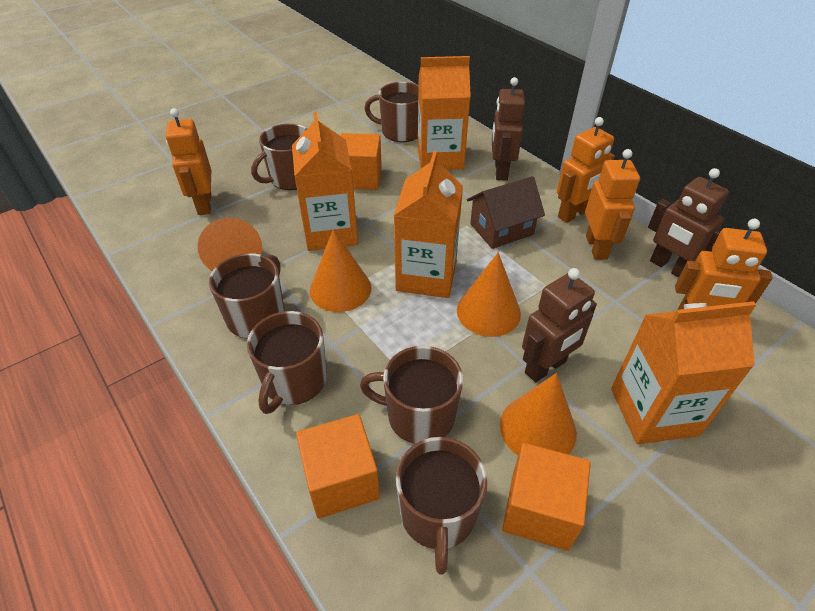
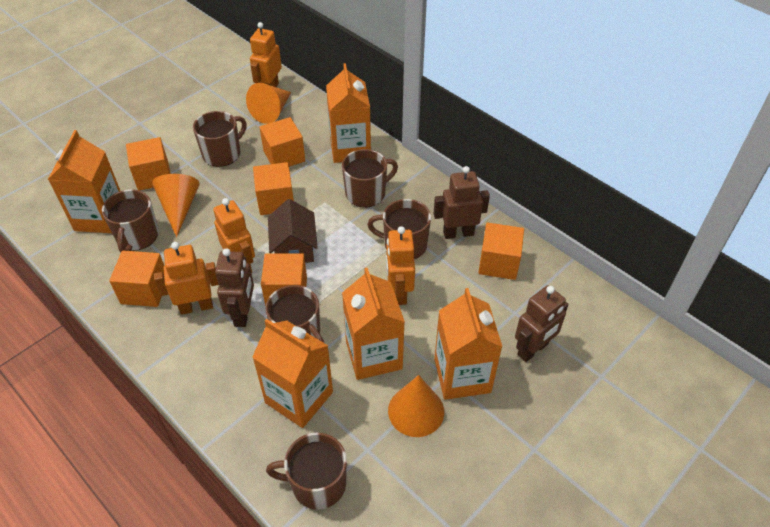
orange carton: [292,111,358,251] [394,151,463,298] [418,56,471,170] [611,301,756,444] = 4 -> [48,130,120,233] [252,319,333,428] [326,63,371,163] [342,268,405,380] [434,288,502,400] = 5
orange cone: [198,218,262,271] [310,229,371,312] [457,252,521,337] [500,373,577,455] = 4 -> [152,174,200,237] [246,83,291,124] [388,375,444,437] = 3
orange cube: [296,414,380,519] [340,133,382,190] [502,443,591,551] = 3 -> [109,250,164,307] [126,137,171,191] [253,162,294,215] [259,117,305,167] [261,253,307,306] [478,223,524,280] = 6

